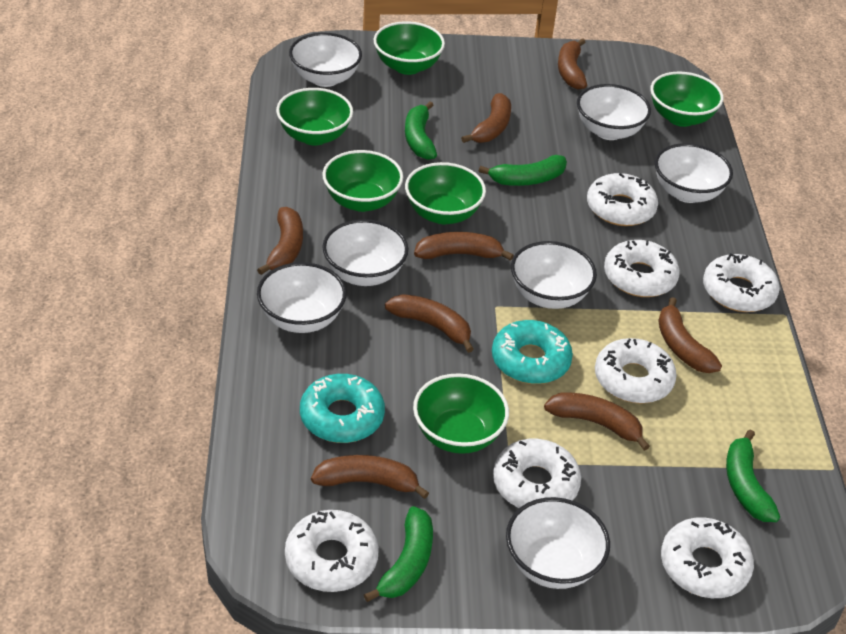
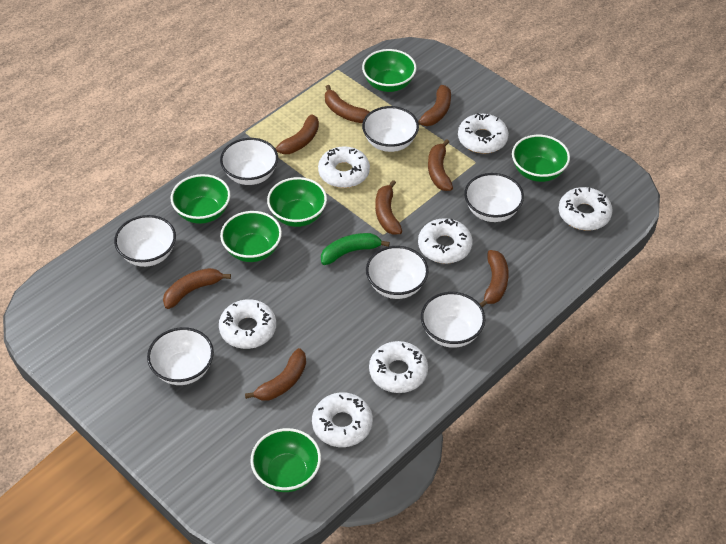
green banana: [364,506,433,602] [405,101,437,160] [479,155,567,186] [726,429,780,522] = 4 -> [321,233,390,265] = 1
turquoise donut: [300,374,385,443] [492,320,573,384] = 2 -> none = 0

